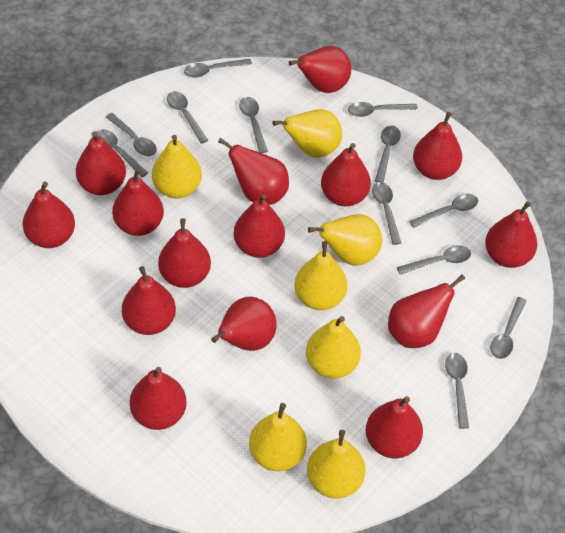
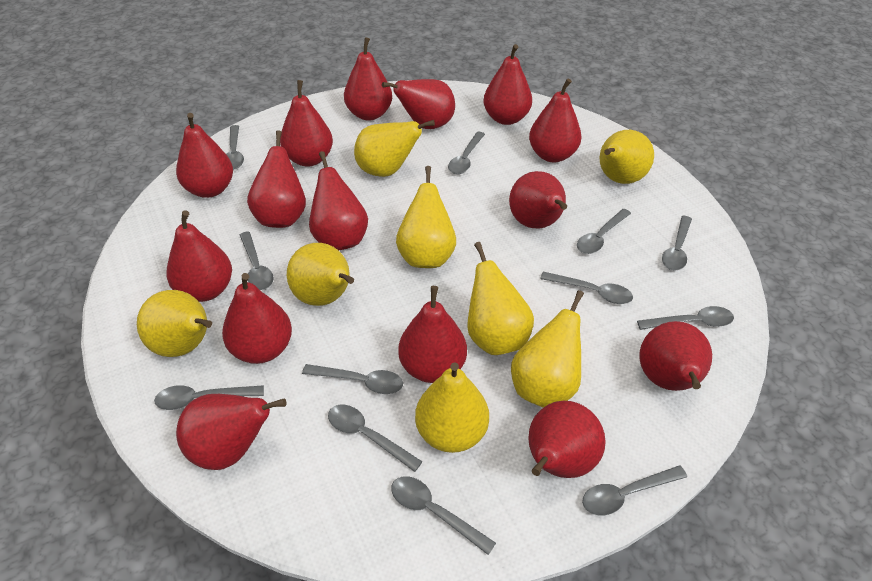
yellow pear: [152,135,202,198] [249,403,307,471] [272,109,342,158] [294,241,347,310] [306,316,361,379] [307,430,365,498] [308,214,382,266] = 7 -> [137,290,212,357] [287,243,354,306] [354,120,435,177] [396,166,456,268] [415,362,489,453] [467,242,534,355] [511,290,584,408] [600,130,654,184] = 8

